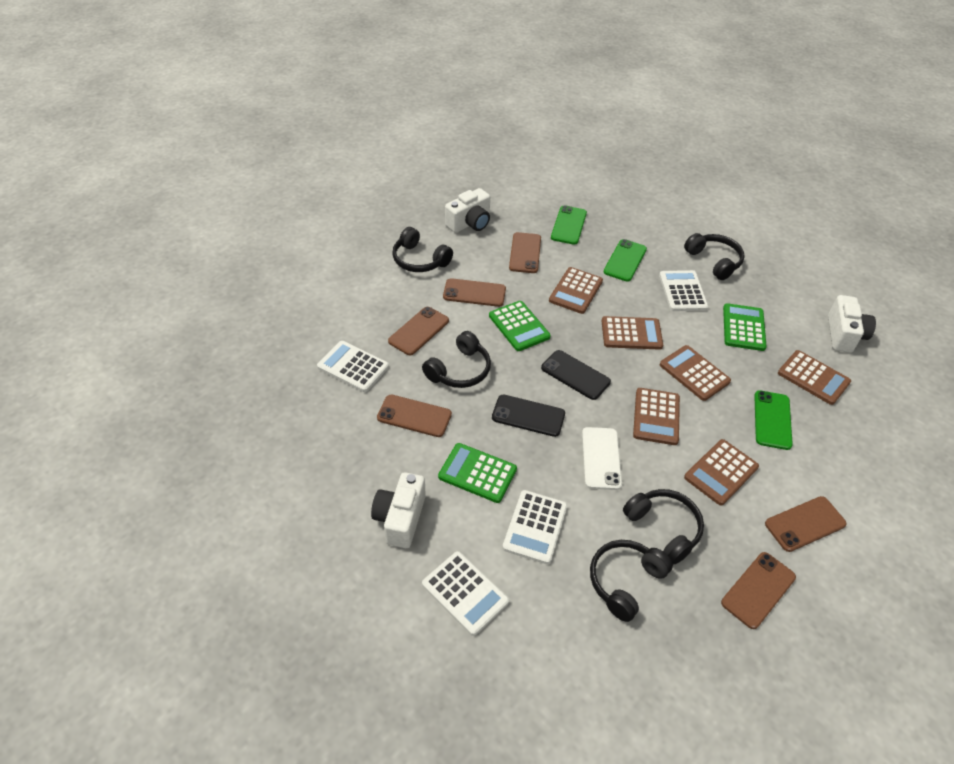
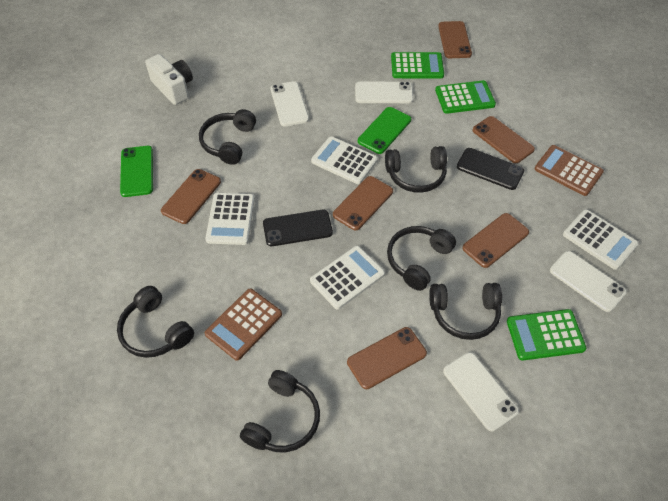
black headphones: [392,227,453,272] [422,331,491,388] [590,540,673,622] [623,489,704,565] [684,233,745,280] = 5 -> [117,286,194,358] [199,109,256,165] [240,370,320,453] [385,146,447,193] [387,226,456,291] [429,283,502,340] = 6
brown calculator: [549,267,603,314] [602,316,663,350] [633,388,680,445] [660,345,731,401] [684,439,759,506] [778,350,851,405] = 6 -> [205,289,282,361] [534,145,604,196] = 2
green phone: [551,205,587,245] [604,239,647,282] [754,390,793,450] = 3 -> [120,146,153,197] [358,107,411,154] = 2
white camera: [371,472,426,548] [445,188,490,233] [828,295,876,353] = 3 -> [145,54,193,105] = 1
white phone: [582,427,622,490] = 1 -> [270,81,309,126] [355,82,413,103] [443,352,519,431] [550,251,626,312] = 4

